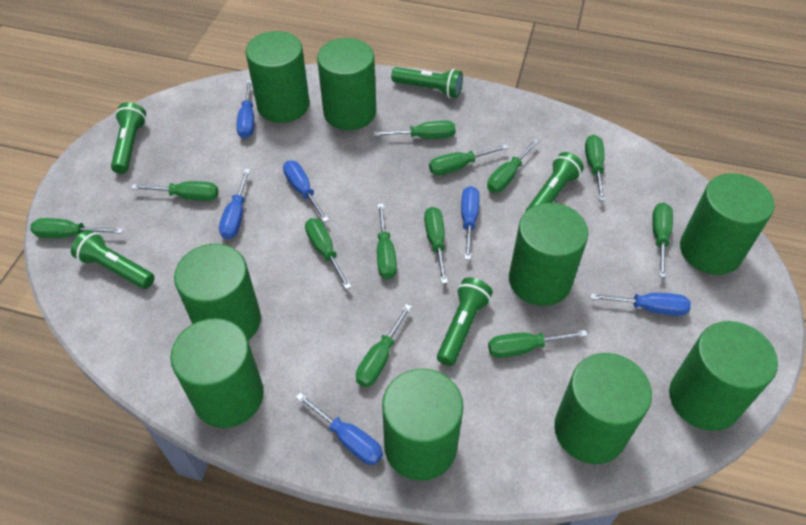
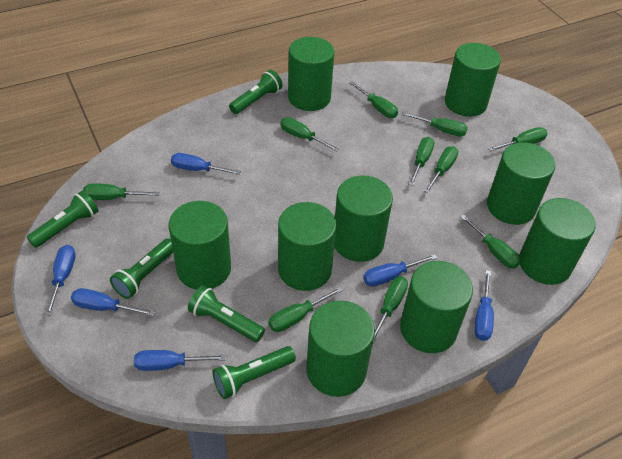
green screwdriver: [30,218,123,238] [131,181,219,201] [305,218,351,289] [356,304,412,387] [374,121,456,139] [377,204,397,279] [424,207,448,284] [429,144,508,175] [487,139,539,193] [488,330,588,358] [585,135,605,201] [652,203,673,278] = 12 -> [83,183,160,200] [268,287,343,332] [280,117,339,151] [349,81,398,118] [373,276,408,344] [402,112,468,137] [409,137,434,186] [424,146,458,193] [460,215,521,269] [488,127,548,151] = 10

